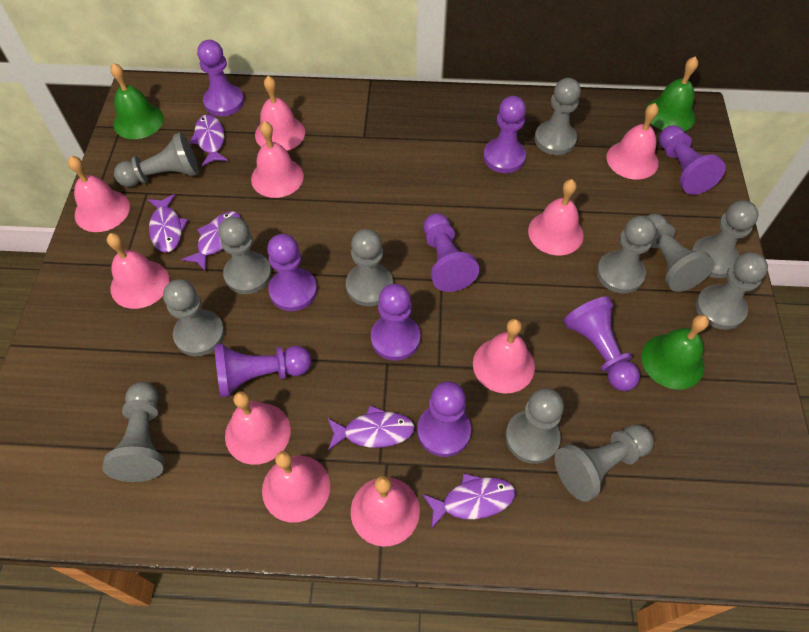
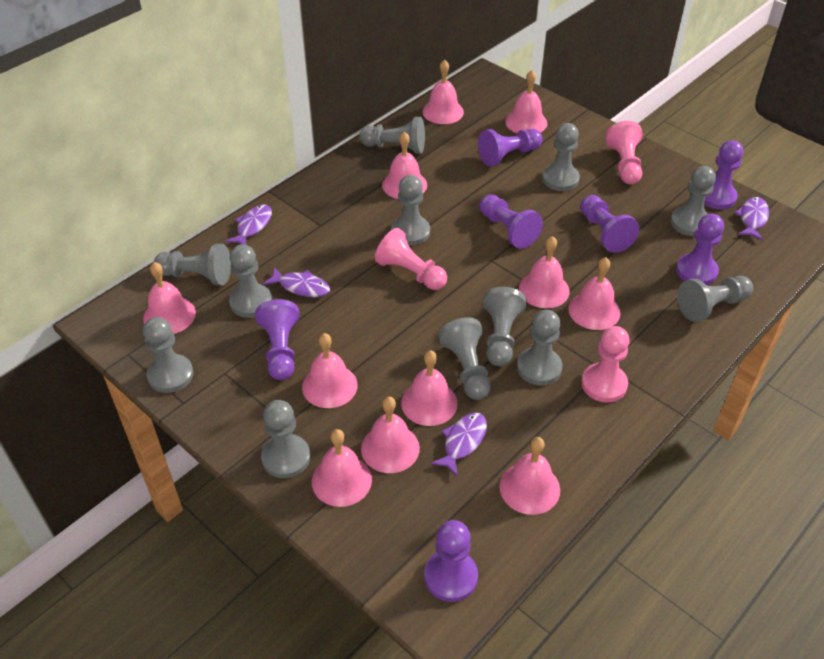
green bell: [110,63,164,139] [641,315,709,389] [645,56,698,131] = 3 -> none = 0
pink bell: [68,156,130,232] [107,233,169,309] [225,391,291,465] [251,121,304,198] [255,76,305,151] [262,451,330,522] [351,476,420,547] [473,319,535,394] [528,179,584,255] [607,103,659,180] = 10 -> [143,262,196,334] [302,333,358,408] [312,429,372,507] [361,397,420,473] [382,132,427,199] [401,350,458,426] [422,60,464,124] [499,437,560,515] [505,70,547,133] [519,236,570,308] [568,257,620,330] = 11
pink pawn: none = 0 -> [375,228,447,290] [581,326,630,402] [605,121,643,184] = 3
purple fish: [147,194,188,252] [181,211,241,272] [189,114,228,166] [327,405,415,450] [422,473,516,529] = 5 -> [225,204,272,245] [263,267,330,297] [431,413,487,476] [734,197,769,241] = 4
purple pawn: [197,40,244,116] [214,344,311,397] [267,234,317,311] [371,284,421,361] [417,381,471,457] [423,213,479,292] [483,96,526,173] [564,296,640,391] [659,126,726,195] = 9 -> [255,299,300,380] [424,520,478,602] [478,129,543,167] [480,194,543,249] [580,195,640,253] [676,214,724,285] [704,140,743,209] = 7

